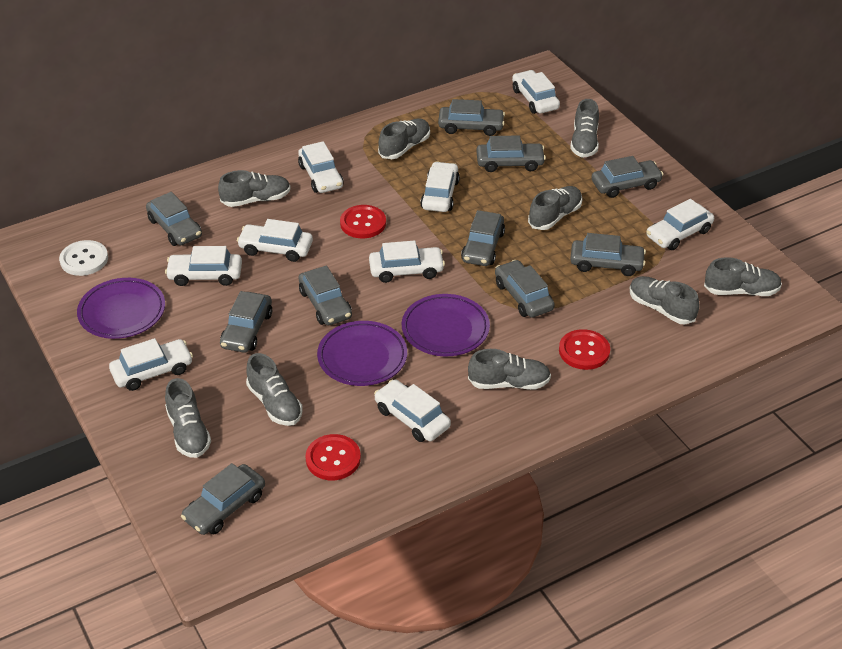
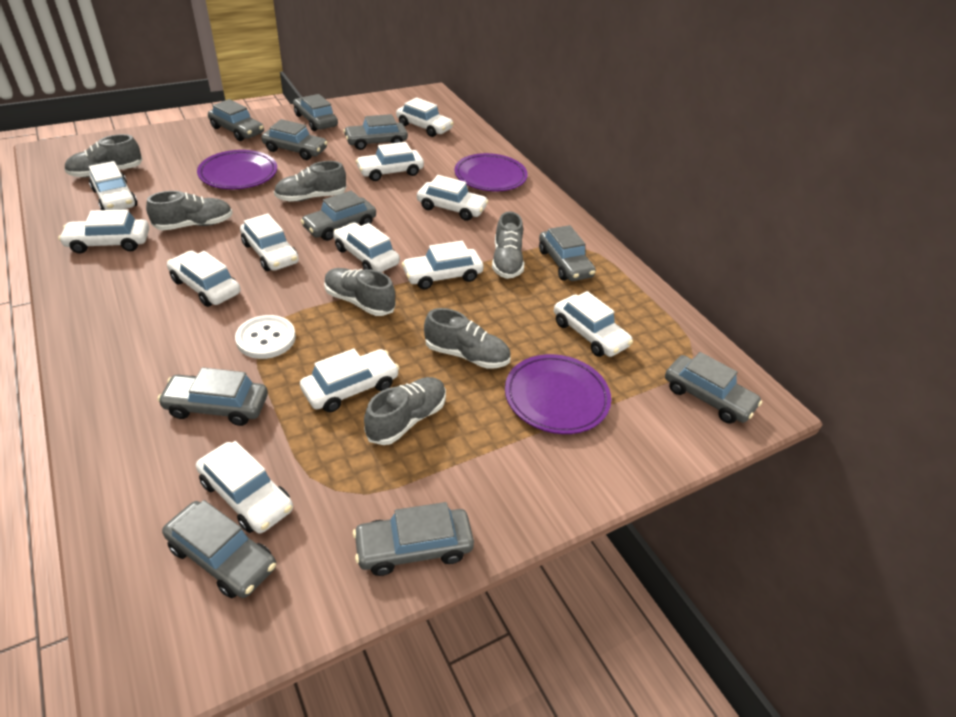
grey shoe: [165,378,211,458] [218,170,291,207] [246,353,303,426] [378,119,430,159] [468,349,551,390] [528,186,582,230] [570,99,599,158] [630,276,699,325] [704,257,782,296] = 9 -> [64,134,143,177] [146,191,233,230] [274,161,346,202] [324,268,395,316] [364,377,446,445] [424,308,511,369] [492,211,524,279] = 7
red button: [306,434,361,480] [340,205,386,238] [559,329,610,370] = 3 -> none = 0
white car: [109,338,193,391] [165,246,242,286] [237,219,313,262] [298,141,344,193] [369,240,445,283] [374,380,451,442] [420,162,460,212] [512,70,560,114] [646,199,714,250] = 9 -> [58,209,149,253] [89,161,137,210] [167,250,240,307] [196,441,293,533] [240,213,299,271] [300,348,399,412] [333,222,400,272] [356,142,424,181] [396,97,454,137] [401,241,484,289] [417,175,489,221] [554,291,633,357] = 12

